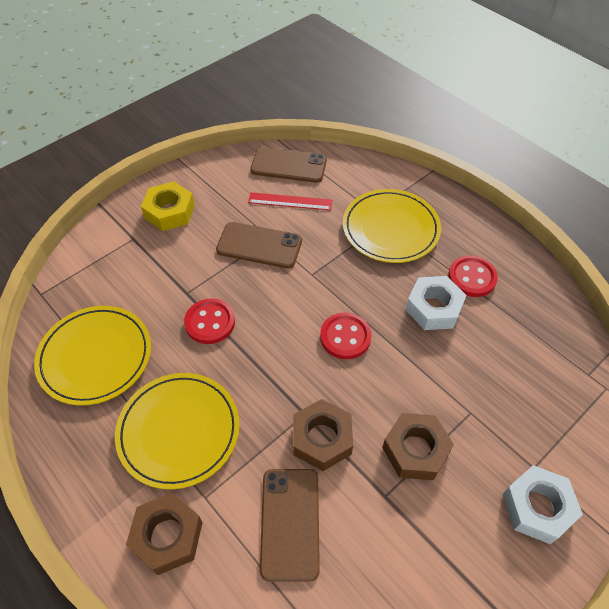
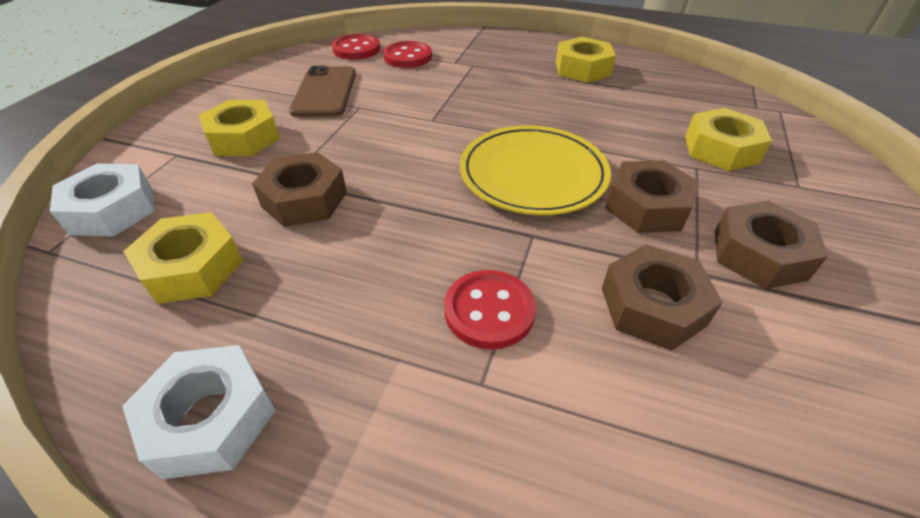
brown nut: [126,493,202,575] [293,399,353,471] [382,413,454,480] = 3 -> [252,152,347,227] [602,244,723,351] [605,160,699,233] [714,201,828,289] = 4
brown phone: [216,222,302,268] [250,147,327,183] [260,469,320,582] = 3 -> [289,66,356,117] = 1
red ruler: [248,192,332,210] = 1 -> none = 0
yellow nut: [141,181,195,231] = 1 -> [123,212,243,304] [199,100,280,156] [556,37,616,83] [685,108,772,171] = 4
yellow plate: [34,306,151,406] [115,373,240,490] [343,189,441,263] = 3 -> [460,125,611,215] = 1

